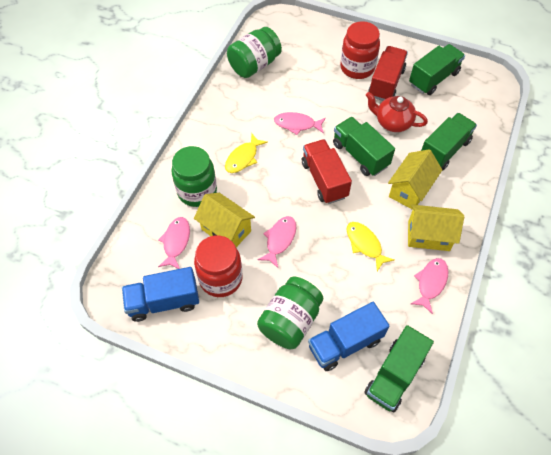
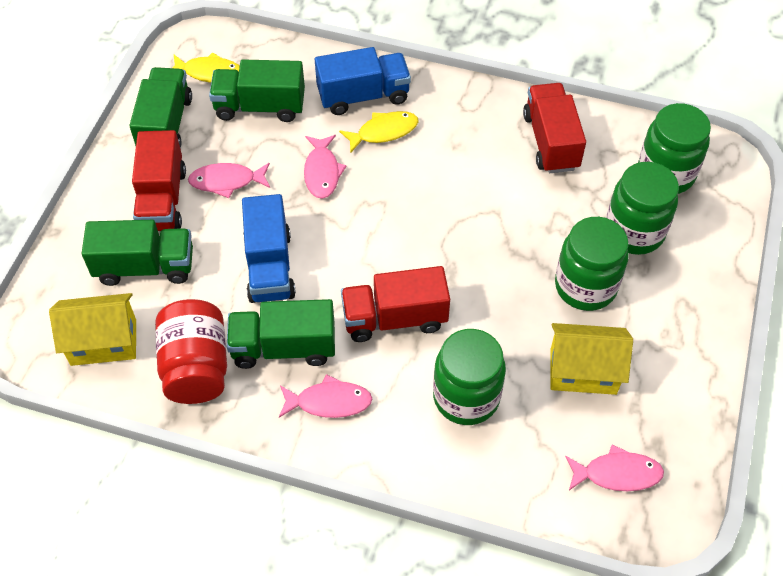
green jar: [171,146,217,207] [227,27,282,78] [257,276,323,349] = 3 -> [433,329,506,425] [555,217,629,311] [606,162,679,255] [638,103,711,194] = 4
red jar: [194,235,242,297] [340,21,380,79] = 2 -> [155,299,227,404] = 1
red teapot: [366,92,428,132] = 1 -> none = 0
red truck: [302,139,352,204] [368,46,408,101] = 2 -> [132,130,186,231] [341,266,450,342] [523,83,586,173] = 3
yellow house: [194,193,255,247] [388,150,442,210] [408,204,464,251] = 3 -> [49,293,136,366] [550,323,633,395] = 2

